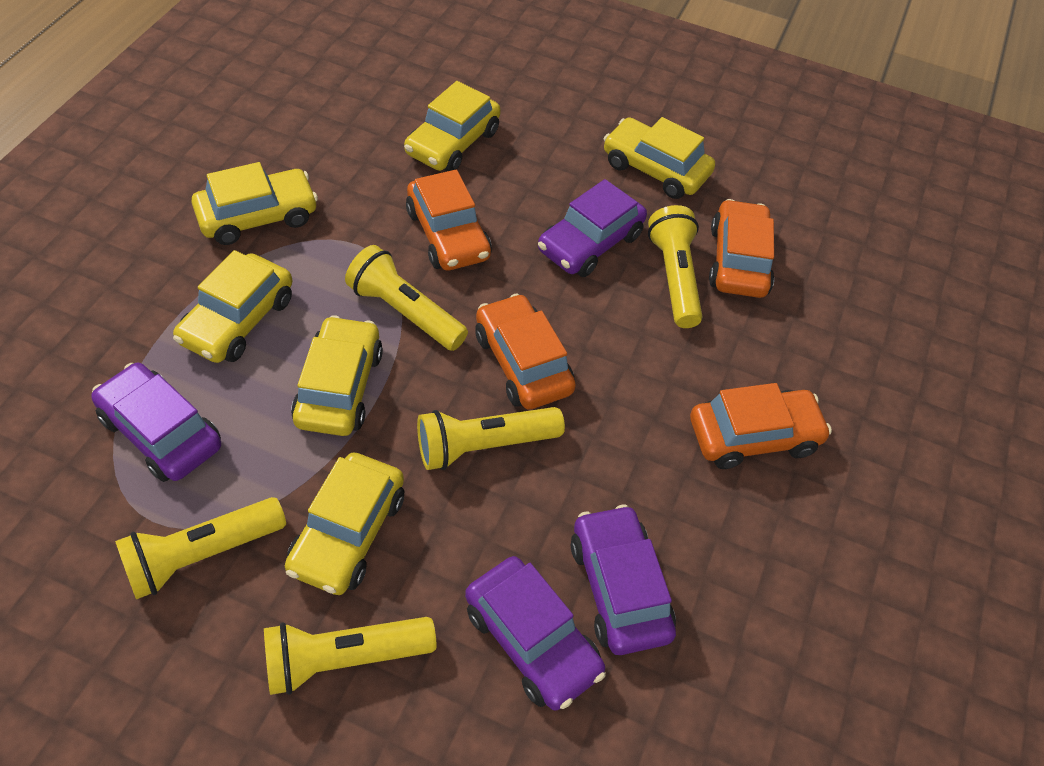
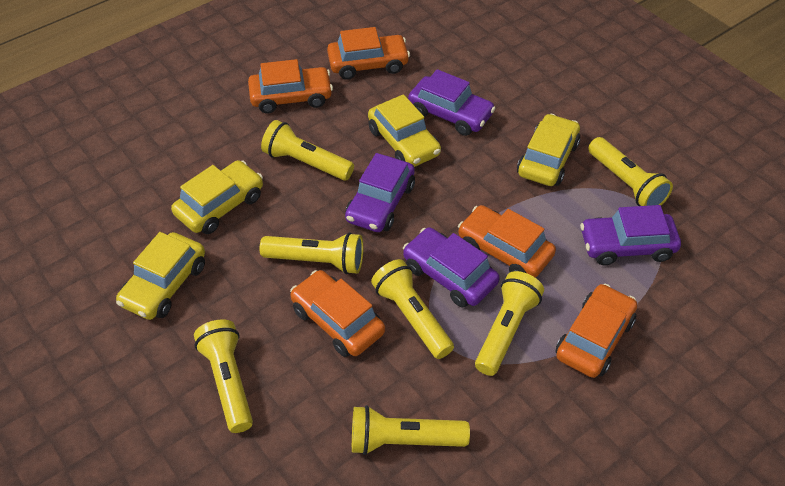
orange car: [406,170,492,271] [475,294,576,409] [690,383,832,469] [709,199,774,298] = 4 -> [248,59,333,113] [290,270,385,357] [327,27,410,80] [458,205,556,278] [556,284,637,378] = 5
yellow car: [173,250,292,363] [191,162,318,245] [285,453,404,595] [291,315,383,436] [404,81,501,171] [604,117,715,199] = 6 -> [116,232,205,320] [171,160,263,234] [368,94,441,167] [517,114,580,186] = 4
yellow flashlight: [115,497,286,599] [264,617,436,695] [345,245,468,351] [417,407,565,470] [648,205,702,328] = 5 -> [194,319,253,433] [260,232,363,274] [261,120,354,180] [352,405,470,455] [371,259,454,359] [475,271,544,376] [588,137,673,206] = 7

